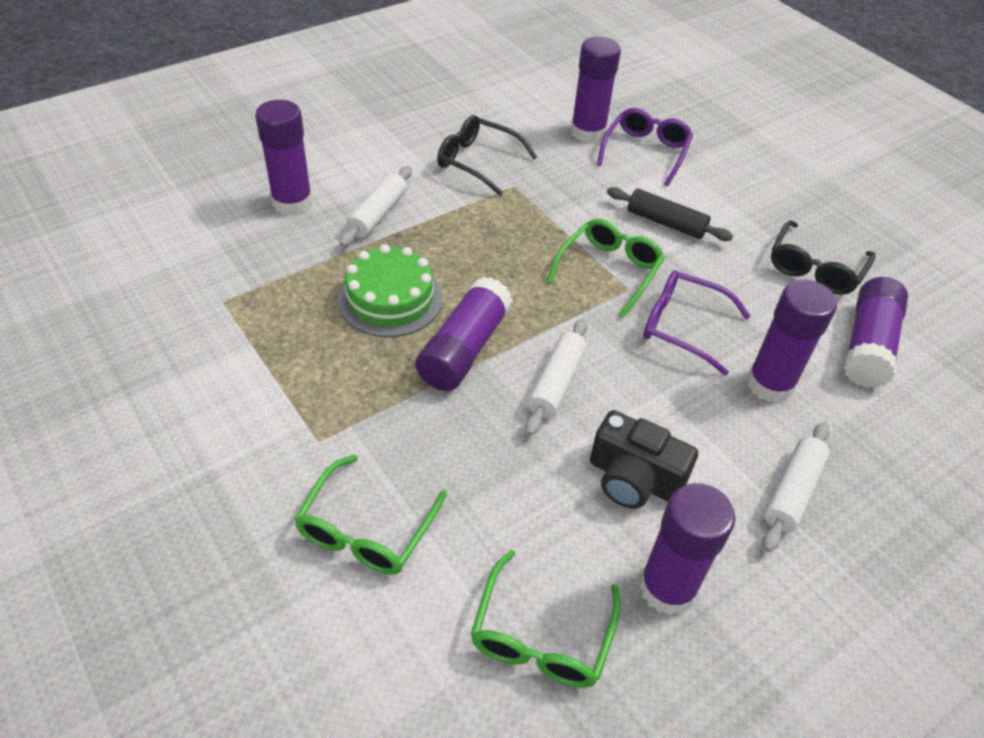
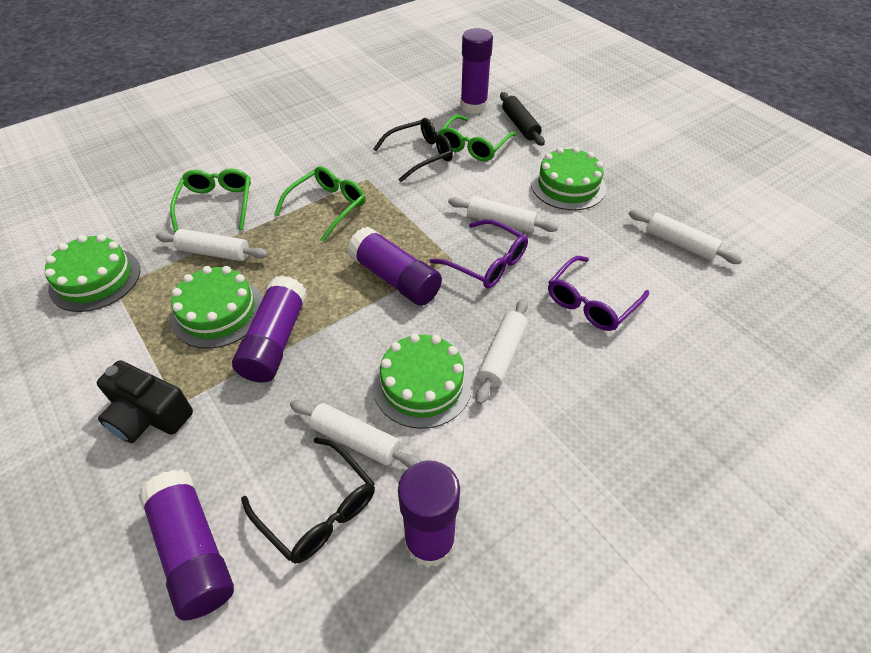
green cake: [338,244,442,337] = 1 -> [45,234,140,312] [171,266,263,349] [373,333,472,429] [531,147,606,210] = 4
purple glue stick: [255,100,313,215] [416,277,513,391] [570,37,621,143] [639,483,735,615] [747,280,837,403] [844,277,908,388] = 6 -> [138,470,234,620] [232,275,307,383] [347,226,442,306] [398,460,460,568] [460,28,493,114] = 5
white rolling pin: [340,166,412,247] [525,319,588,436] [762,422,830,552] = 3 -> [156,229,268,261] [290,400,421,468] [448,196,558,233] [476,299,528,405] [628,210,743,264] = 5

